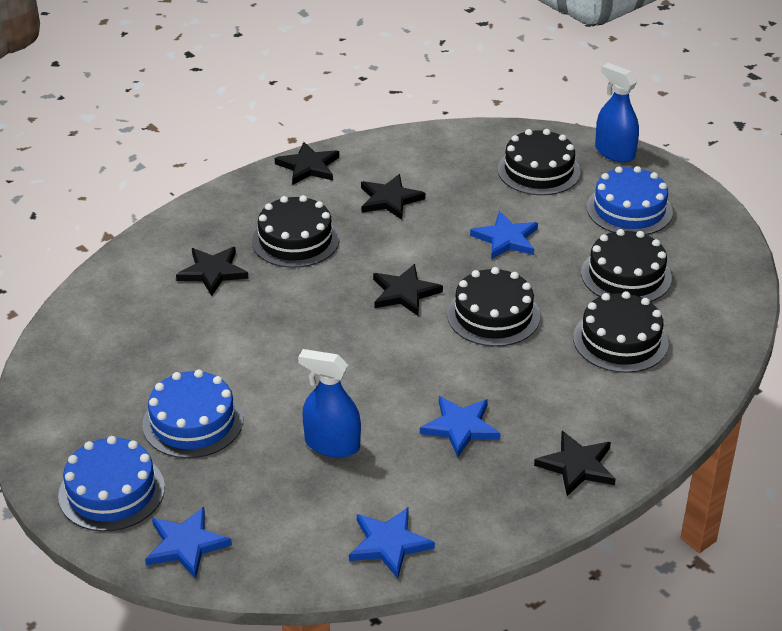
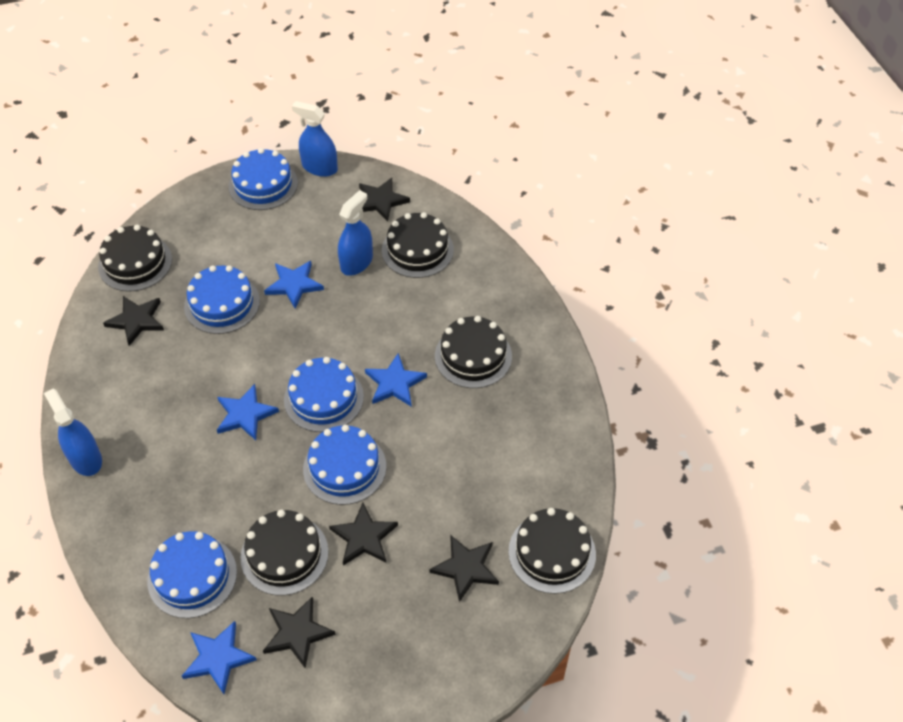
blue cake: [58,436,165,531] [142,369,243,458] [587,166,673,235] = 3 -> [148,531,237,618] [184,265,260,334] [229,148,298,210] [284,357,364,432] [303,425,386,505] = 5
blue spray bottle: [298,349,361,457] [595,63,639,163] = 2 -> [44,389,102,476] [292,101,338,177] [338,190,373,276] = 3

